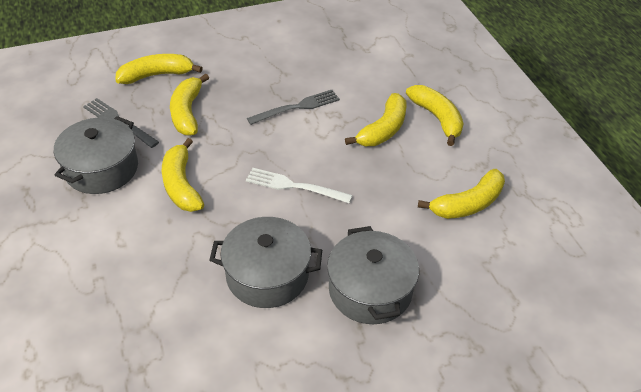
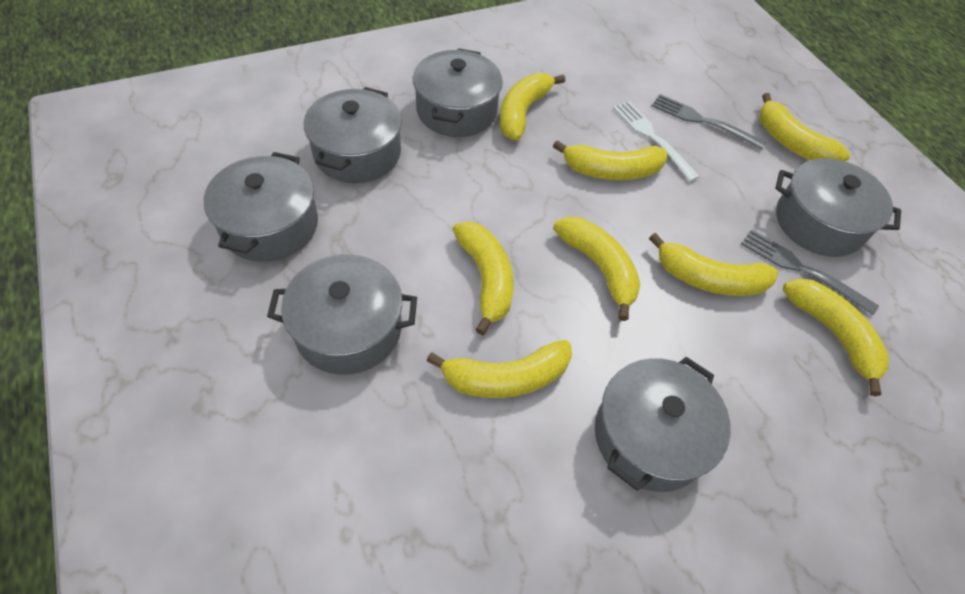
grey pot: [54,116,138,194] [209,217,322,308] [327,226,419,324] = 3 -> [204,152,318,262] [267,254,417,375] [304,87,402,183] [413,48,503,137] [595,357,731,492] [775,158,901,257] = 6
yellow banana: [115,54,203,84] [162,138,204,212] [170,74,209,136] [345,93,407,146] [406,85,464,146] [418,169,505,219] = 6 -> [427,340,572,398] [452,221,514,335] [500,73,565,140] [553,140,668,180] [553,216,640,321] [649,233,778,296] [759,93,851,161] [783,278,890,397] = 8

